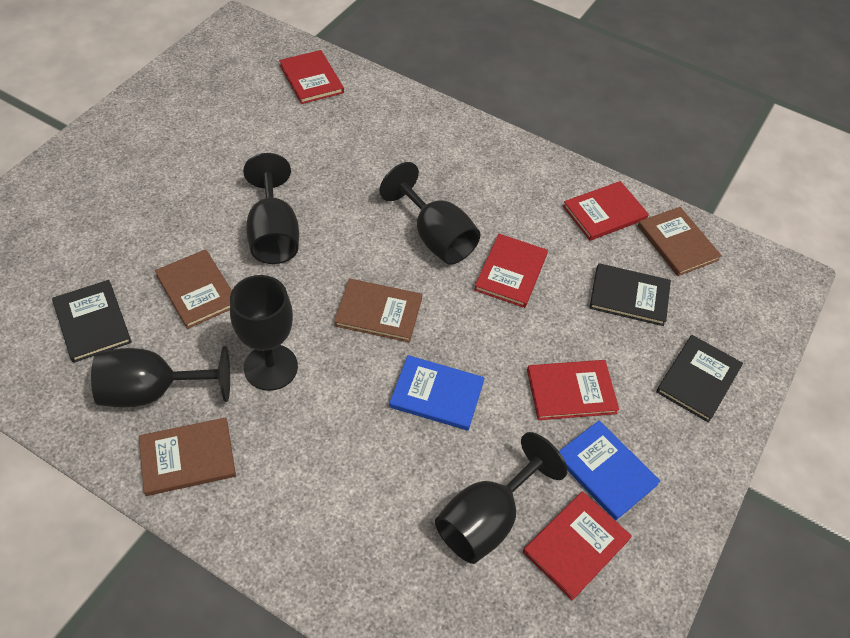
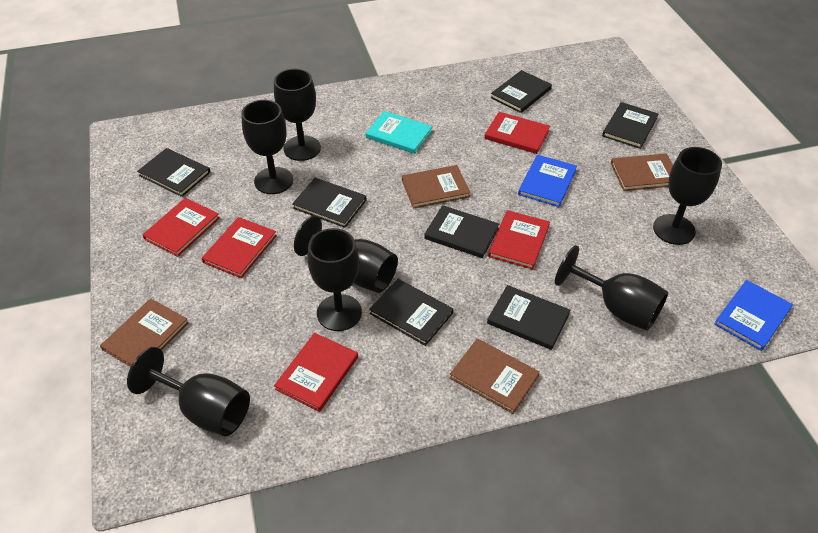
black book: [52,280,132,363] [589,263,671,326] [656,335,743,423] = 3 -> [137,148,211,197] [292,178,366,228] [369,279,453,346] [424,205,499,258] [487,285,570,350] [491,70,552,113] [602,102,658,149] = 7
black goblet: [91,346,230,407] [230,275,298,391] [243,153,299,264] [380,162,480,265] [435,432,568,564] = 5 -> [127,347,250,436] [241,100,293,194] [274,69,321,161] [294,216,398,293] [308,228,362,331] [555,245,668,331] [653,147,722,245] = 7
turquoise book: none = 0 -> [366,111,433,154] = 1

